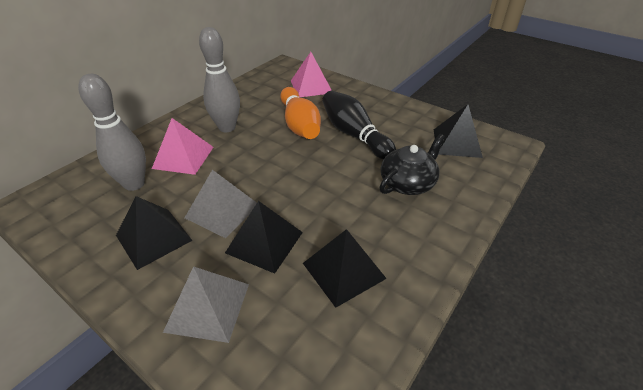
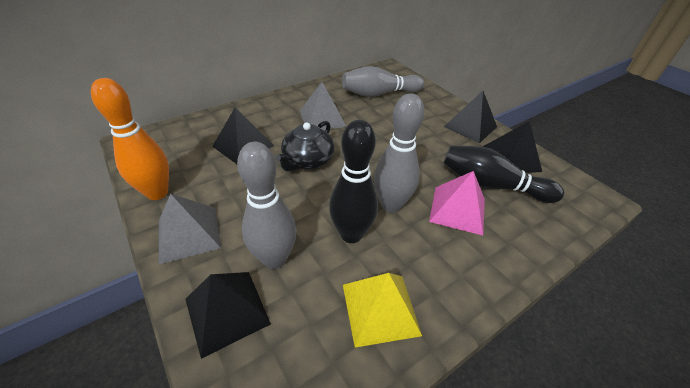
black bowling pin: [322,91,396,160] = 1 -> [329,120,378,243] [443,146,564,203] = 2
grey bowling pin: [78,74,146,191] [199,27,240,132] = 2 -> [237,142,296,269] [342,66,424,97] [374,93,424,213] = 3
pink pyramid: [152,118,213,175] [291,52,332,97] = 2 -> [429,171,485,235] = 1
yellow pyramid: none = 0 -> [343,273,422,348] = 1

